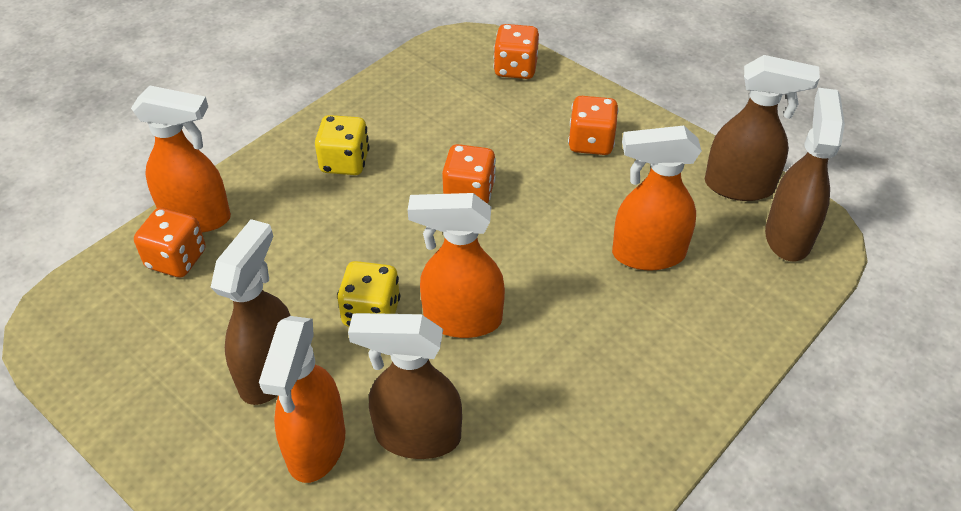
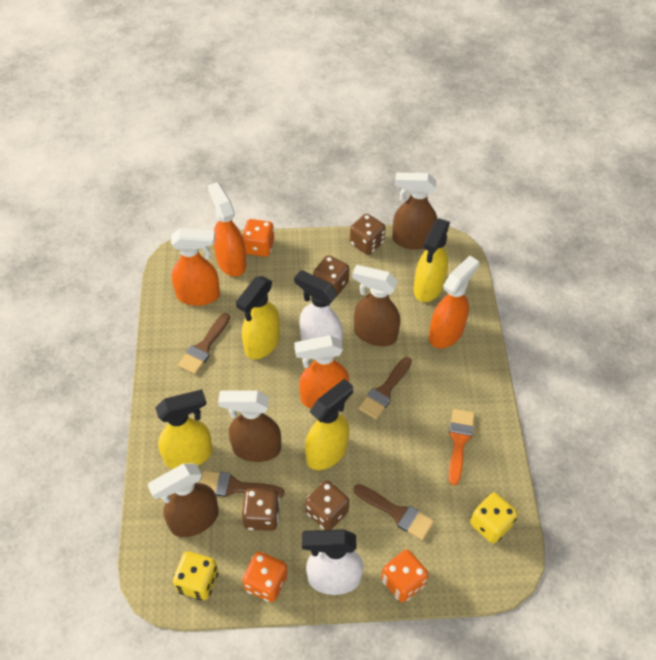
brown brush: none = 0 -> [178,313,230,374] [200,470,284,498] [354,484,434,540] [358,357,412,419] = 4
brown dice: none = 0 -> [242,488,280,531] [305,480,349,530] [313,255,350,297] [350,214,386,255] = 4
orange brush: none = 0 -> [449,409,475,485] = 1
orange dice: [134,207,206,277] [442,144,496,204] [493,24,539,79] [568,96,619,155] = 4 -> [242,219,274,257] [242,551,287,602] [381,550,429,602] = 3
white spray bottle: none = 0 -> [294,270,343,343] [302,529,364,595] = 2
yellow spray bottle: none = 0 -> [155,389,213,469] [236,276,280,360] [305,379,353,470] [414,218,450,302] = 4

